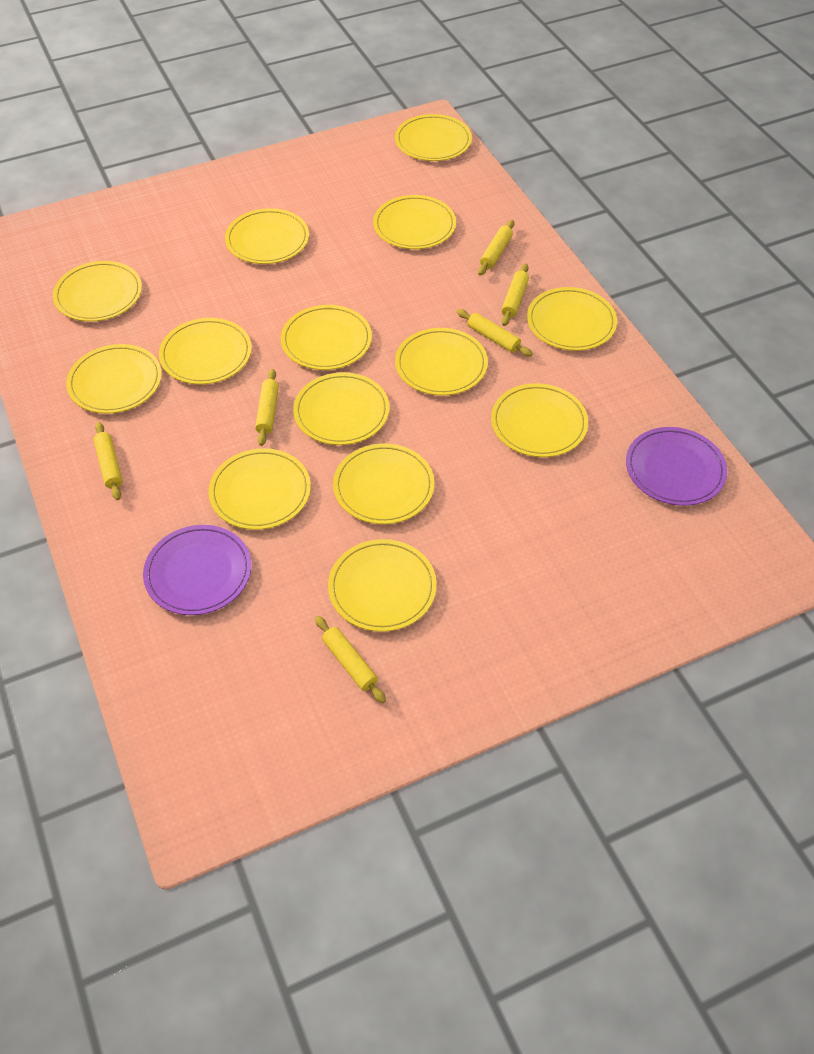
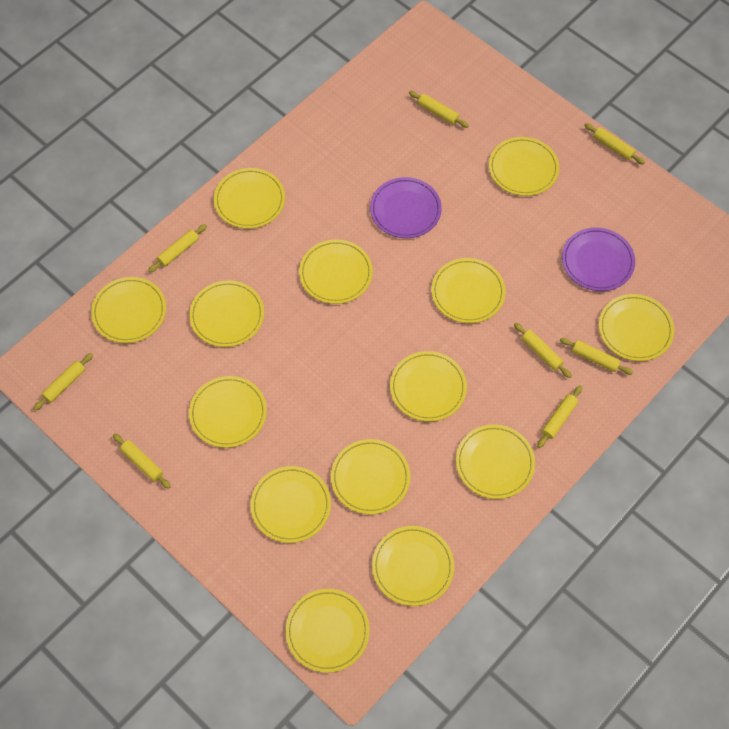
yellow rolling pin: [94,422,123,500] [255,369,279,446] [315,616,386,703] [457,309,533,357] [478,220,514,276] [501,263,529,326] = 6 -> [33,353,93,411] [113,434,171,489] [148,224,207,273] [409,91,469,128] [514,323,572,378] [537,386,582,448] [560,338,633,375] [584,123,645,164] = 8

